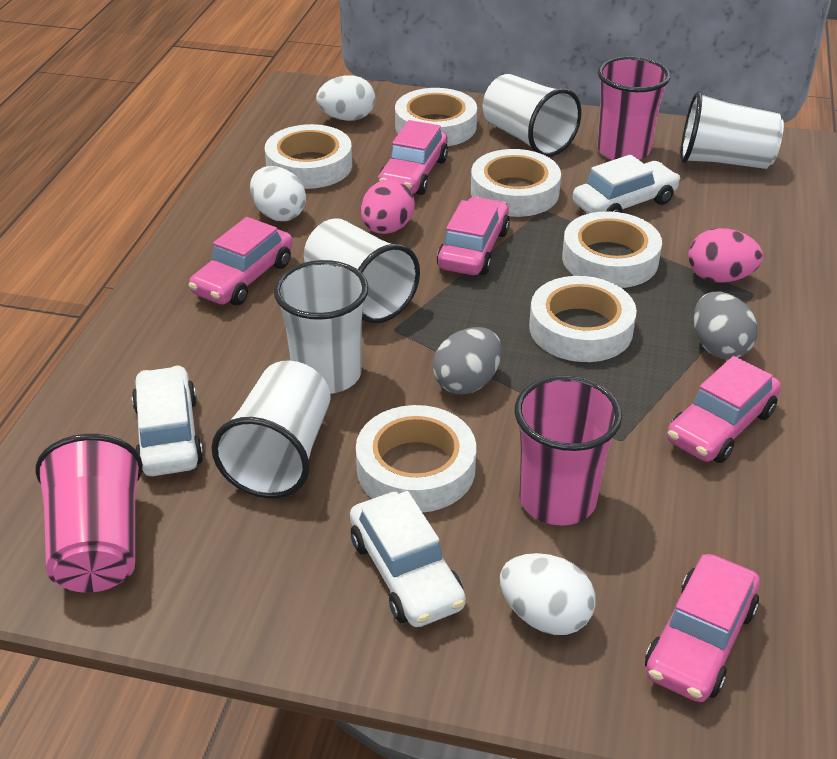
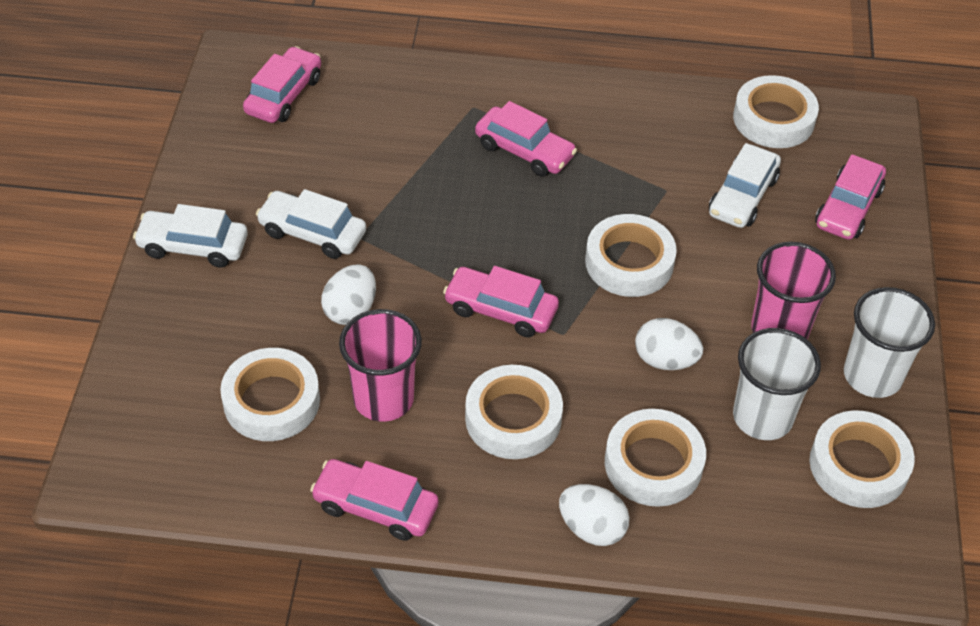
grey egg: [433,327,502,395] [694,291,758,359] = 2 -> none = 0
pink cup: [35,434,143,593] [515,375,622,526] [597,56,670,160] = 3 -> [339,309,422,422] [751,242,836,339] = 2
pink egg: [361,179,415,234] [688,228,763,283] = 2 -> none = 0
white cup: [211,361,331,498] [274,260,369,394] [304,218,420,323] [483,74,582,157] [680,91,784,169] = 5 -> [733,328,821,440] [844,287,935,398] = 2

